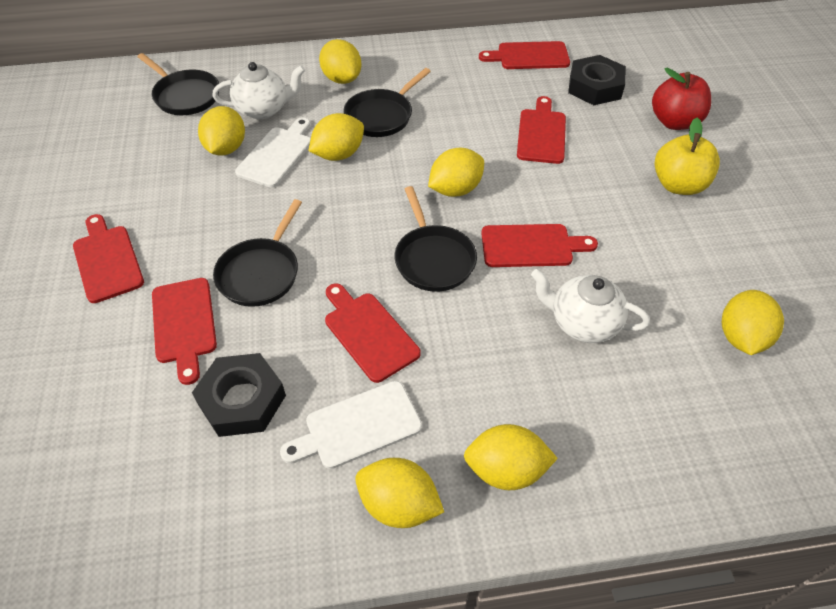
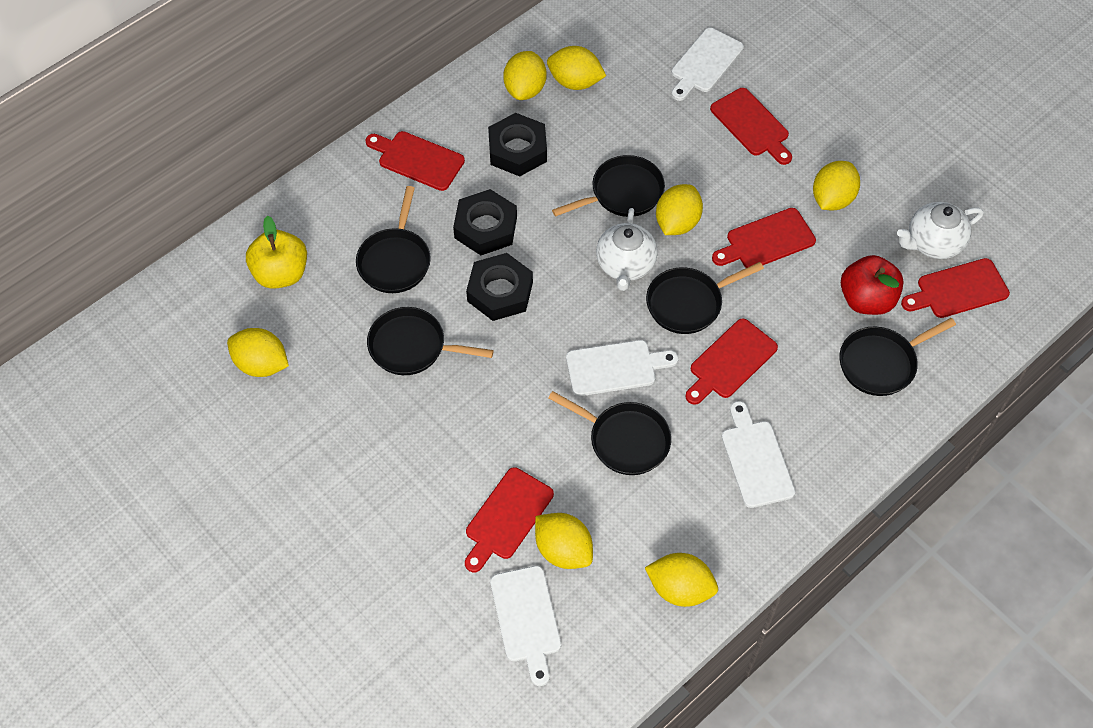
black nut: [192,353,286,437] [568,55,626,105] = 2 -> [453,189,517,255] [466,253,533,321] [488,113,547,176] = 3
black pan: [137,53,219,115] [213,199,302,307] [343,68,431,137] [395,186,477,292] = 4 -> [356,186,431,293] [367,307,494,375] [548,391,671,475] [552,155,665,217] [646,262,764,334] [839,318,956,396] = 6
white cutting board: [235,117,311,188] [280,381,422,469] = 2 -> [490,566,561,686] [566,340,678,396] [672,28,744,101] [722,401,795,508] = 4

